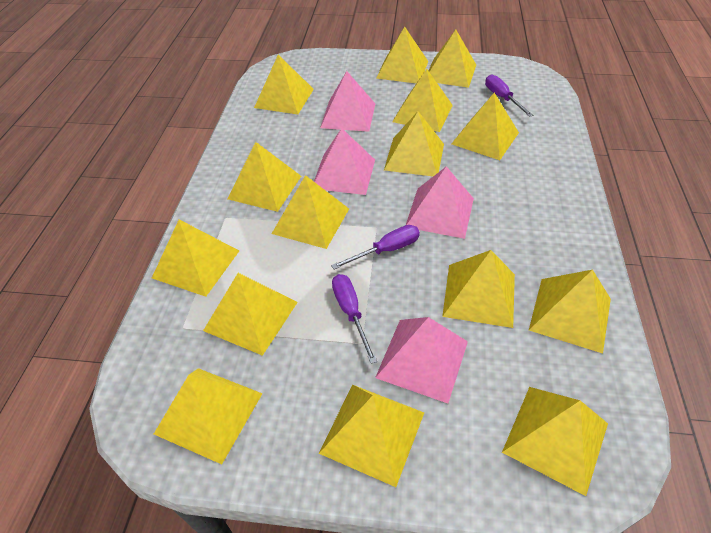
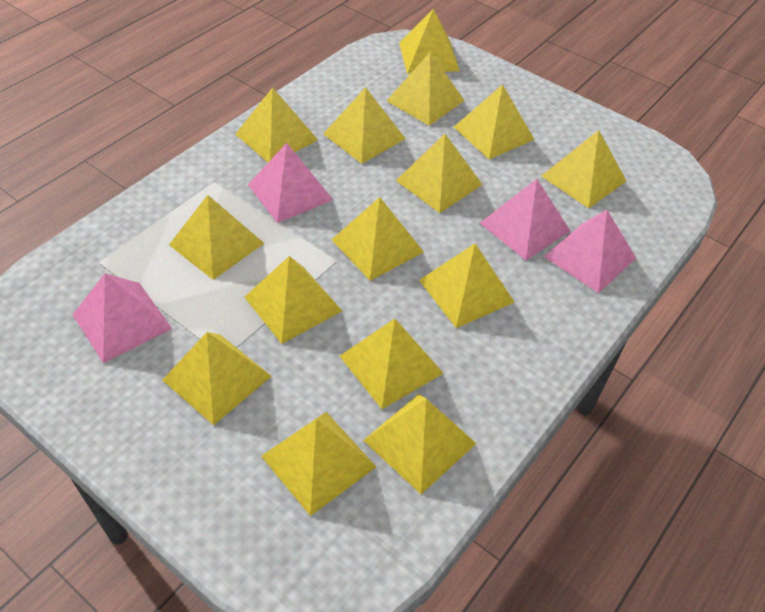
purple screwdriver: [331,225,420,269] [332,274,377,364] [485,75,533,117] = 3 -> none = 0

